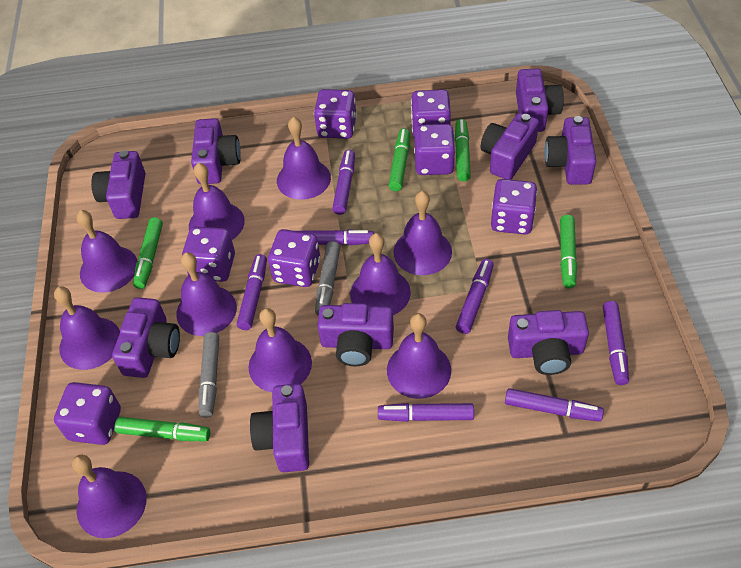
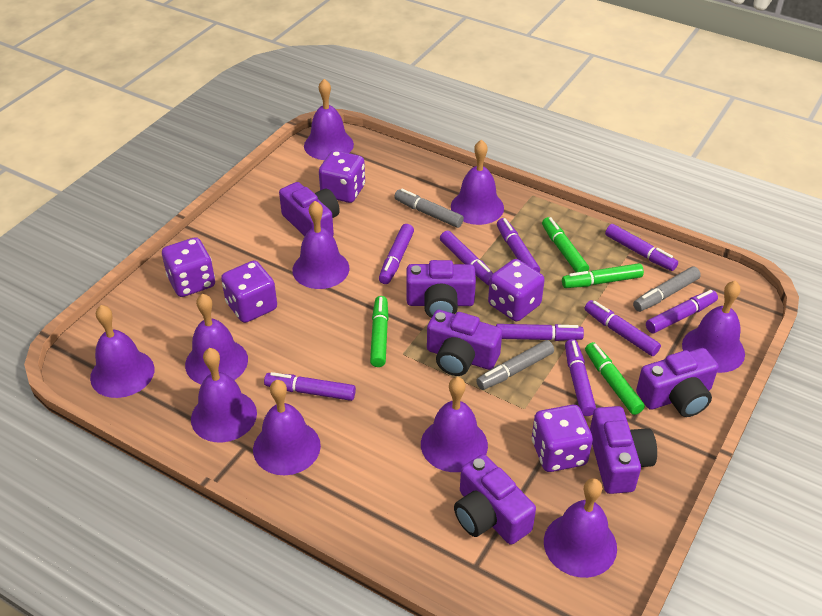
green marker: [115,417,210,442] [133,217,163,289] [389,128,410,191] [455,119,471,182] [560,215,577,288] = 5 -> [370,296,389,367] [542,217,589,273] [562,263,644,288] [585,342,645,415] = 4
grey marker: [199,332,219,417] [315,241,340,316] = 2 -> [394,189,464,228] [476,340,554,390] [633,266,701,312] = 3
purple camera: [91,150,145,219] [112,297,180,378] [191,118,241,184] [250,384,309,472] [317,303,394,366] [481,113,539,180] [508,310,589,375] [516,68,564,132] [544,116,596,185] = 9 -> [279,182,340,236] [406,260,476,318] [427,310,502,376] [454,454,536,545] [590,406,657,494] [636,348,718,417] = 6
purple dice: [54,382,121,445] [182,226,235,282] [268,229,320,287] [314,89,357,139] [411,89,451,138] [414,124,455,175] [491,179,537,234] = 7 -> [162,237,215,297] [221,260,277,323] [319,150,365,203] [488,259,545,321] [532,405,593,472] = 5
purple marker: [237,254,267,330] [299,229,374,245] [332,150,355,215] [378,403,474,422] [456,259,494,334] [505,388,604,422] [603,301,629,385] = 7 -> [264,372,356,401] [379,224,414,284] [440,231,493,285] [496,324,584,341] [497,218,540,273] [565,339,596,416] [585,300,661,356] [605,224,678,271] [646,290,718,334] = 9

